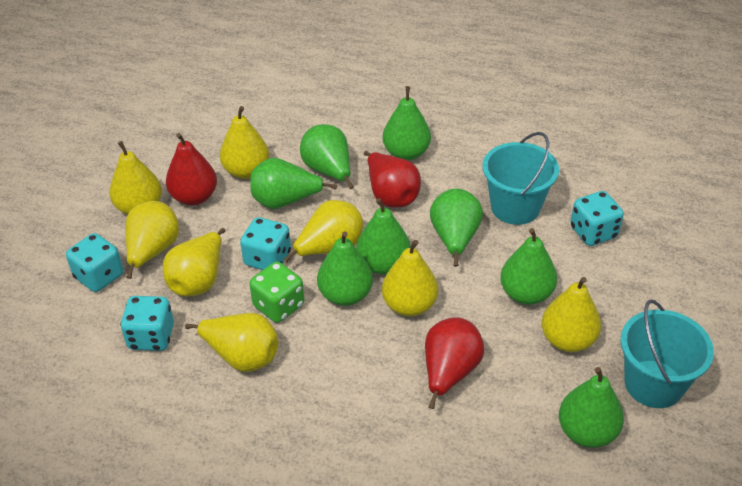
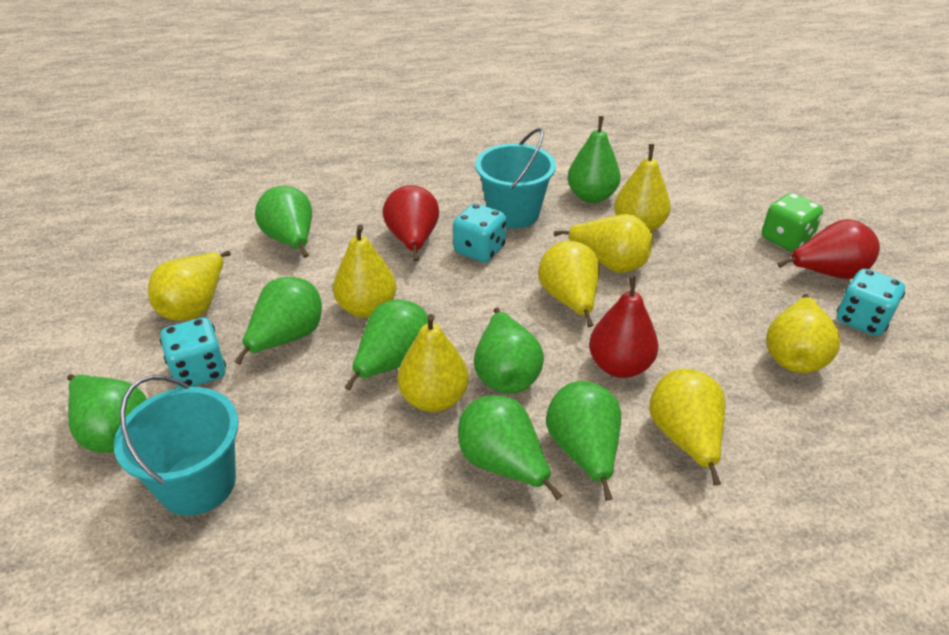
turquoise dice: [66,233,123,292] [120,296,174,351] [240,217,291,270] [570,191,624,246] = 4 -> [160,318,226,388] [453,203,506,263] [837,269,905,336] = 3

